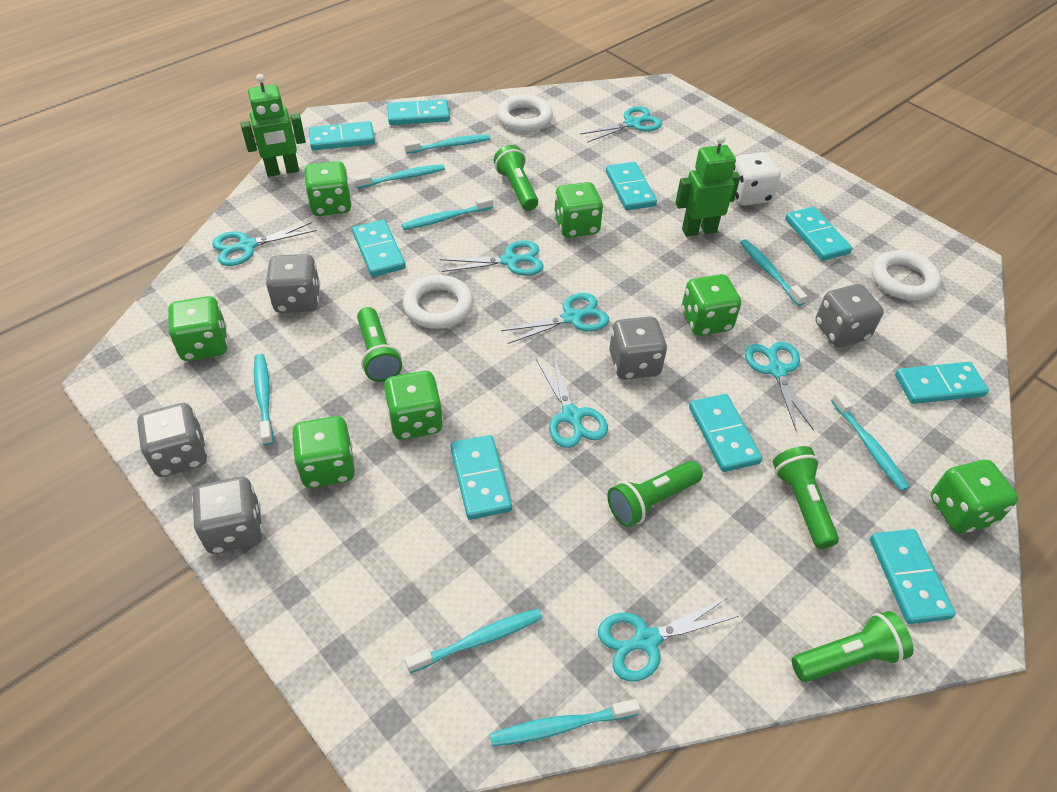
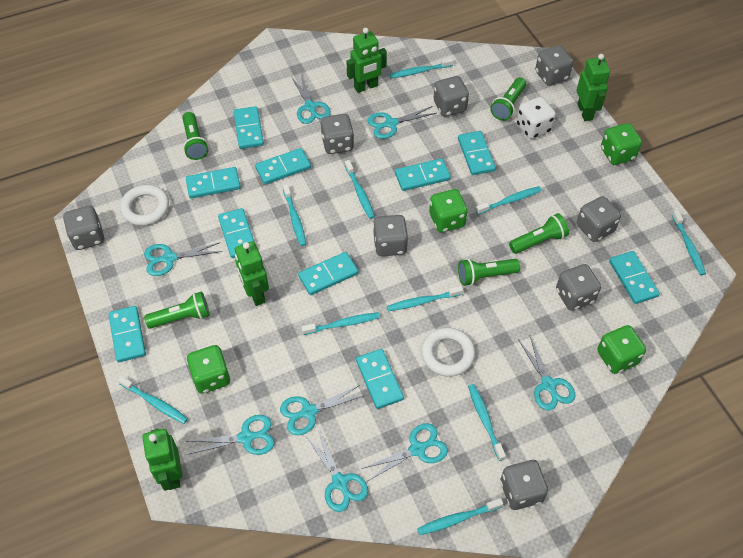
green dice: [168,296,228,361] [292,416,355,488] [304,161,352,216] [384,371,443,440] [554,182,603,238] [681,274,741,336] [931,460,1018,534] = 7 -> [187,345,230,394] [429,189,468,233] [597,325,646,374] [601,123,642,165] = 4
green robot: [240,74,306,177] [675,135,740,237] = 2 -> [142,429,182,491] [235,241,269,306] [346,28,387,93] [576,54,610,121] = 4
grey dice: [137,403,207,477] [192,477,263,554] [266,254,320,313] [609,316,667,380] [815,284,884,347] = 5 -> [63,206,104,250] [321,114,354,154] [373,215,408,256] [434,76,469,117] [500,460,548,510] [535,45,573,86] [556,264,601,311] [577,196,621,242] = 8
turquoise domino: [309,121,375,150] [352,220,406,277] [387,99,450,125] [450,435,512,520] [606,162,657,210] [689,394,762,472] [785,207,852,261] [870,529,956,624] [895,362,989,404] = 9 -> [109,306,146,362] [186,167,241,199] [218,208,254,258] [233,106,264,149] [255,148,311,184] [298,252,358,295] [356,349,404,409] [395,158,451,191] [458,131,496,175] [609,251,660,304] = 10
turquoise scissors: [212,222,317,266] [440,241,543,276] [501,293,609,344] [536,355,608,448] [580,106,662,143] [598,598,739,682] [745,341,814,431] = 7 -> [144,242,222,276] [187,415,274,455] [280,385,365,435] [291,74,331,124] [306,430,368,512] [361,423,448,481] [368,106,436,139] [518,336,575,410] = 8
turquoise toothbrush: [254,354,273,446] [354,164,445,189] [402,196,493,230] [404,134,491,154] [405,609,542,673] [490,699,640,747] [740,239,807,306] [831,392,910,491] = 8 -> [118,376,188,424] [283,184,306,246] [301,312,380,335] [345,160,375,219] [387,286,463,311] [389,58,453,78] [417,498,503,535] [468,384,506,461] [476,186,542,215] [672,210,706,275] = 10
white ring: [403,275,473,329] [497,95,553,132] [872,250,941,301] = 3 -> [120,185,169,226] [421,327,475,377] = 2

